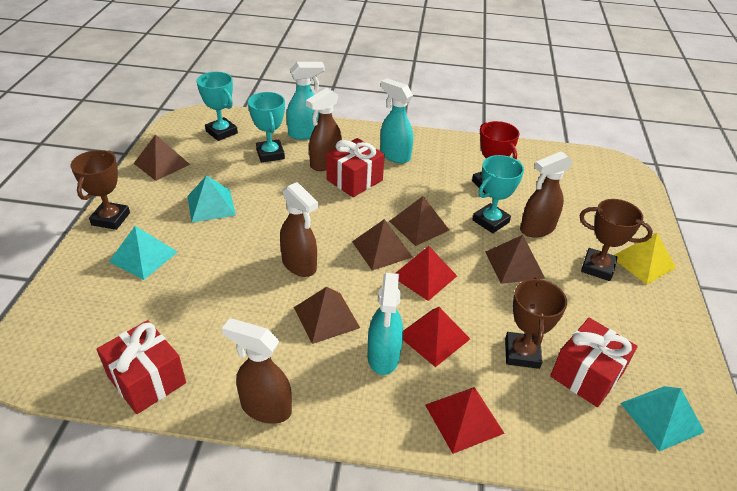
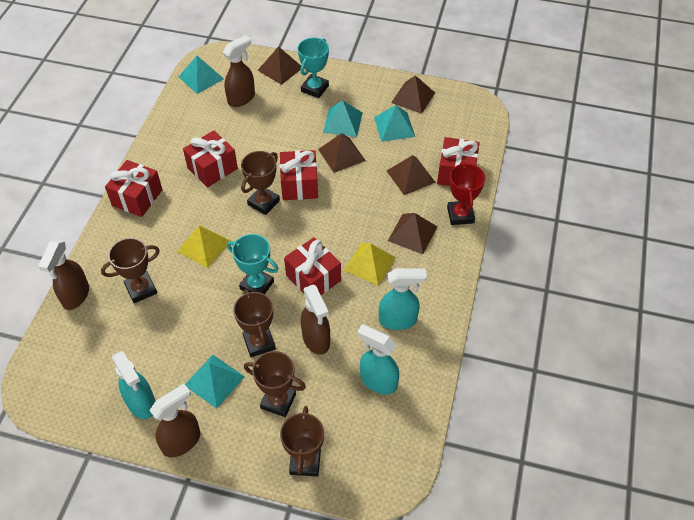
brown trophy: [71,150,130,230] [505,277,567,369] [579,199,653,281] = 3 -> [101,238,160,303] [233,289,276,357] [241,151,280,215] [244,351,306,417] [280,406,324,477] = 5
red gift: [97,320,186,414] [326,138,385,197] [550,318,638,407] = 3 -> [105,160,162,217] [183,130,238,187] [280,150,318,200] [284,237,341,295] [437,137,480,186] = 5
red pyramid: [395,246,457,301] [403,307,470,367] [425,387,505,454] = 3 -> none = 0
turquoise pyramid: [109,226,177,280] [188,175,236,223] [621,386,705,451] = 3 -> [179,56,224,94] [185,355,245,409] [323,101,363,137] [374,105,415,142] = 4
turquoise trophy: [197,72,238,141] [248,92,285,163] [472,155,524,233] = 3 -> [227,234,279,294] [298,38,329,98] = 2
yellow pyramid: [614,233,676,285] = 1 -> [177,225,230,268] [344,243,396,286] = 2

